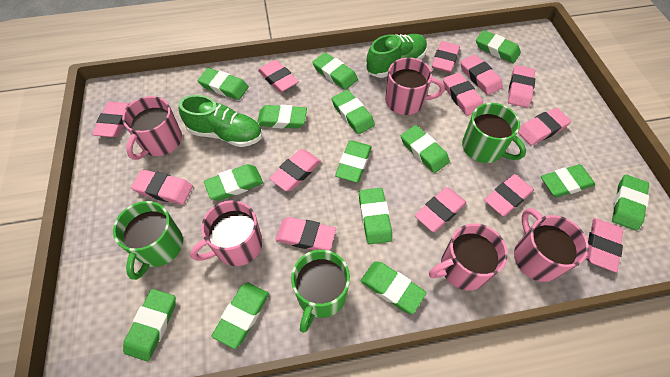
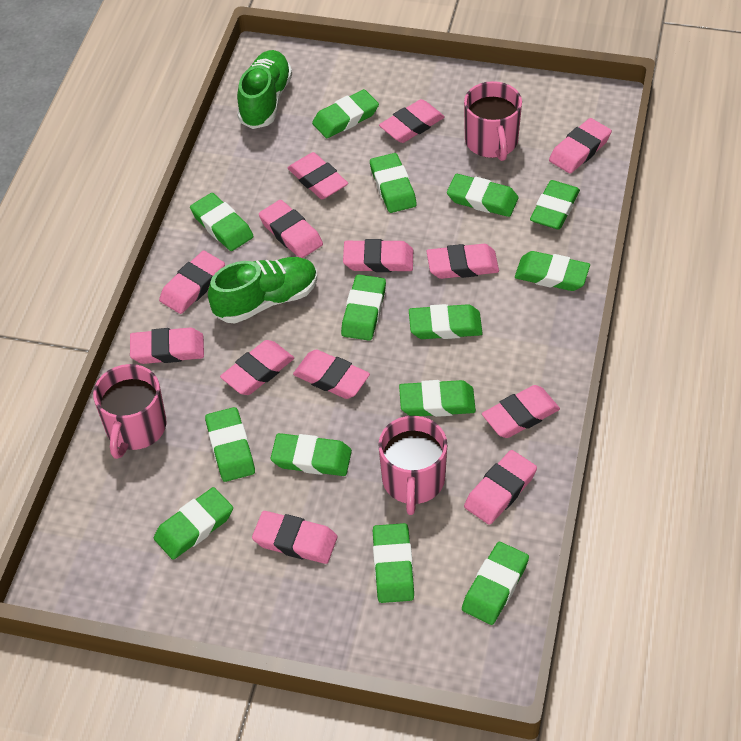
green mug: [113,201,183,280] [291,250,350,333] [462,103,526,163] = 3 -> none = 0
pink mug: [122,96,182,160] [190,200,262,266] [385,58,445,115] [429,223,508,290] [514,208,589,282] = 5 -> [93,364,166,459] [378,416,447,515] [464,81,522,161] = 3

